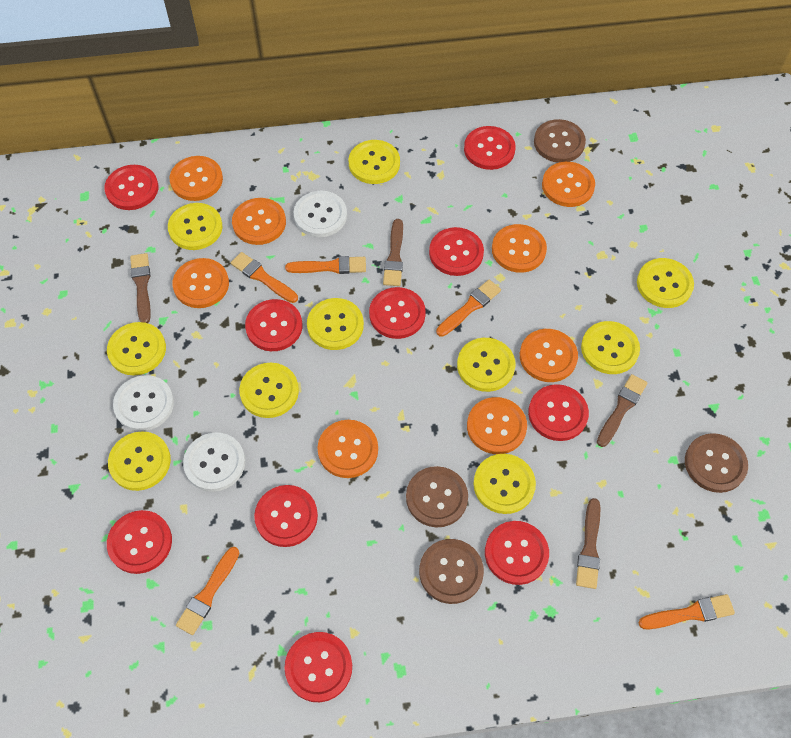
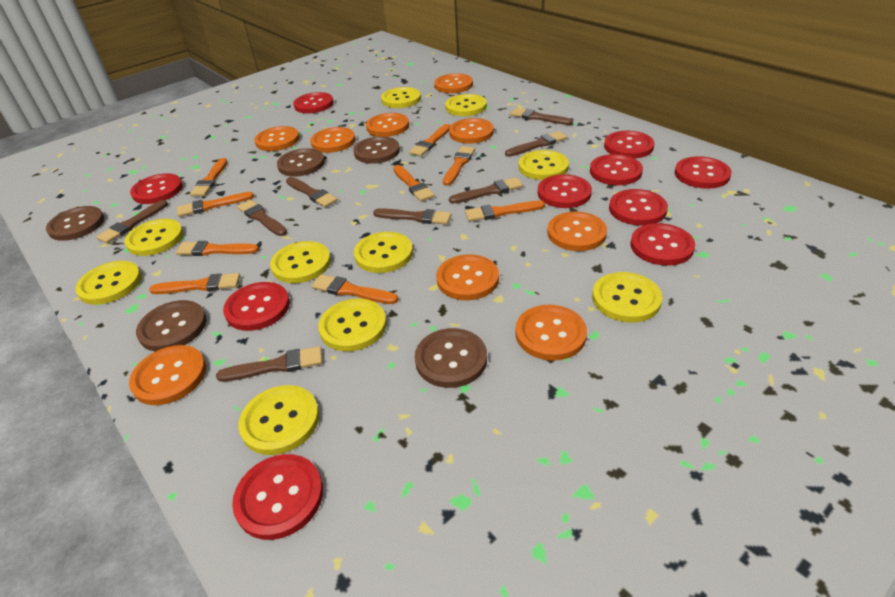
brown brush: [130,253,151,323] [383,219,403,286] [576,498,600,589] [597,374,647,447] = 4 -> [96,200,168,243] [216,346,323,382] [237,200,287,236] [286,177,338,207] [373,208,452,225] [449,177,523,203] [505,131,567,157] [510,108,573,125] = 8
brown button: [406,466,468,528] [419,539,484,604] [534,119,586,163] [685,433,748,493] = 4 -> [46,206,104,241] [136,300,207,352] [277,148,325,177] [353,136,400,164] [415,328,487,388] = 5
orange brush: [176,547,239,635] [231,252,298,303] [285,256,366,274] [436,280,501,337] [639,594,735,629] = 5 -> [149,273,240,294] [176,241,259,256] [177,192,254,217] [190,158,227,196] [311,274,398,304] [393,165,434,202] [409,124,450,156] [443,146,475,186] [465,201,545,222] = 9
orange button: [170,156,223,201] [173,258,229,308] [232,198,286,245] [317,420,378,478] [467,397,527,454] [492,224,547,273] [520,329,578,382] [542,162,595,207] = 8 -> [129,345,206,405] [254,126,299,151] [310,127,355,153] [366,113,409,137] [434,73,473,93] [436,254,499,300] [449,118,494,144] [515,305,587,361] [547,212,607,251] = 9
white button: [113,375,174,431] [183,432,245,492] [294,191,347,237] = 3 -> none = 0

